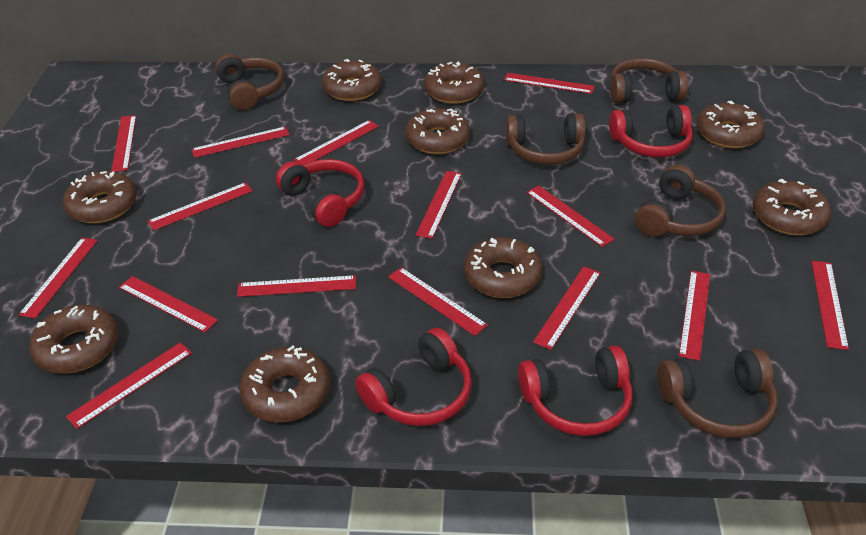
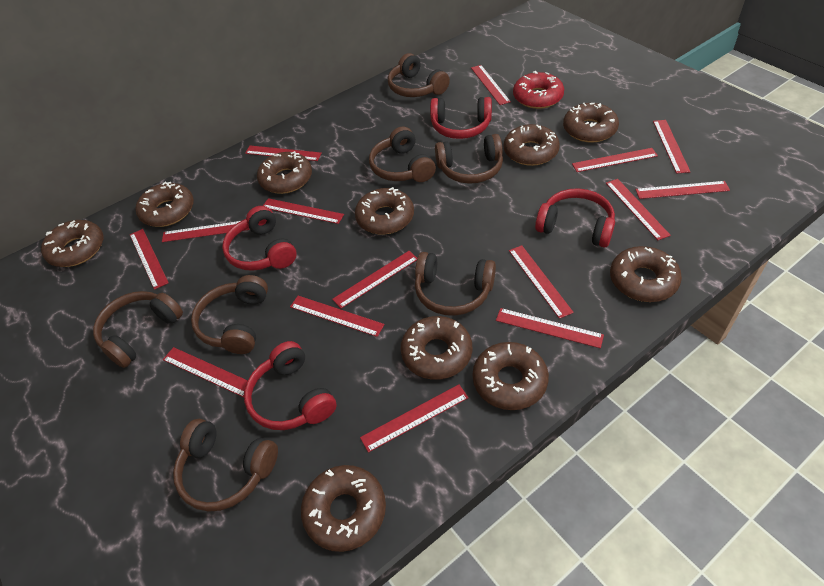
brown donut: [29,305,119,374] [63,171,137,223] [240,346,330,422] [322,59,382,101] [405,108,470,154] [424,61,484,104] [464,237,542,298] [696,101,765,148] [753,179,831,235] = 9 -> [41,220,103,267] [136,182,194,227] [257,151,312,194] [301,465,386,552] [355,187,414,234] [401,316,472,380] [473,342,549,410] [504,124,560,166] [563,103,619,143] [610,246,682,302] = 10
brown headphones: [215,54,284,110] [506,113,586,165] [610,58,688,103] [635,165,726,237] [657,348,778,438] = 5 -> [93,291,183,368] [173,419,278,512] [191,275,268,354] [369,127,436,182] [388,53,450,97] [415,252,496,316] [435,134,503,184] = 7
red donut: none = 0 -> [513,71,564,109] = 1

